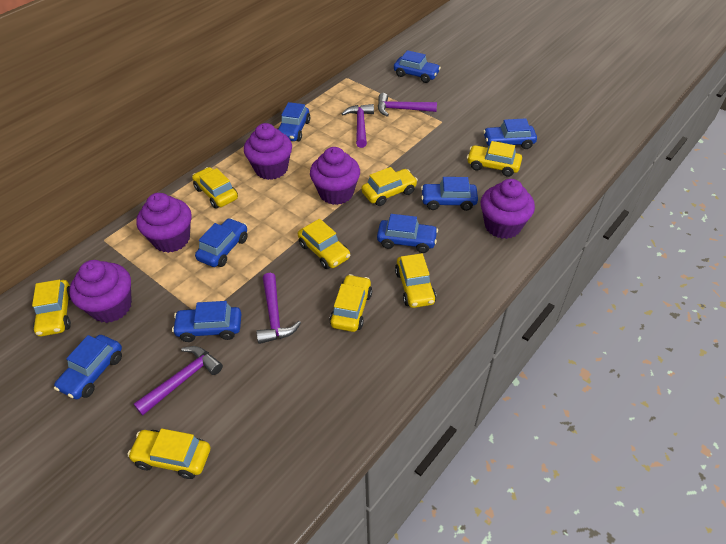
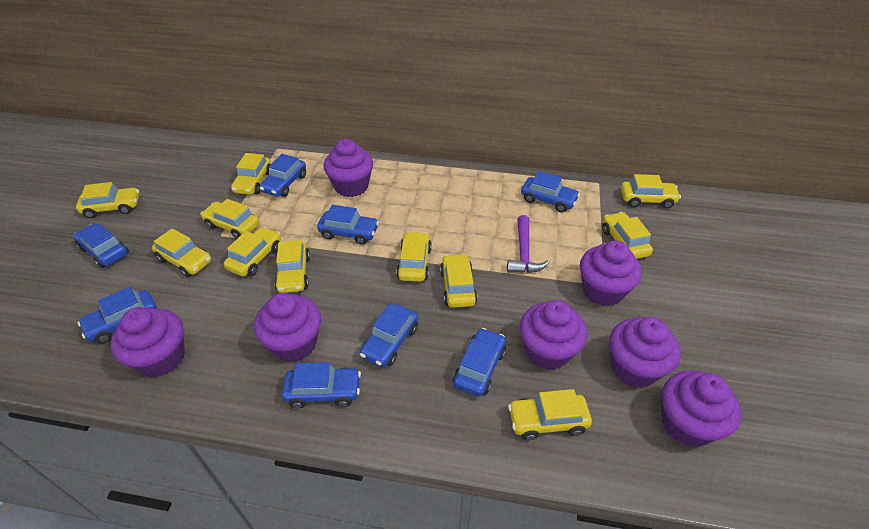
purple cupcake: [69,260,132,323] [136,193,191,253] [244,123,292,180] [310,147,360,205] [481,179,535,239] = 5 -> [111,307,185,378] [254,293,321,362] [324,139,373,197] [520,300,587,370] [580,241,642,306] [609,317,681,388] [661,370,741,447] = 7
purple hammer: [134,346,223,416] [256,273,301,344] [342,104,374,148] [378,93,437,117] = 4 -> [507,215,549,273] = 1
yellow car: [32,280,71,336] [127,429,210,479] [192,167,238,209] [298,219,350,269] [329,274,372,332] [361,167,418,206] [395,253,436,308] [467,141,522,177] = 8 -> [76,182,139,218] [152,228,211,277] [200,199,260,239] [224,227,281,277] [231,153,271,195] [274,240,310,293] [396,232,432,282] [440,254,478,308] [508,389,592,440] [602,212,653,259] [621,174,681,209] = 11

